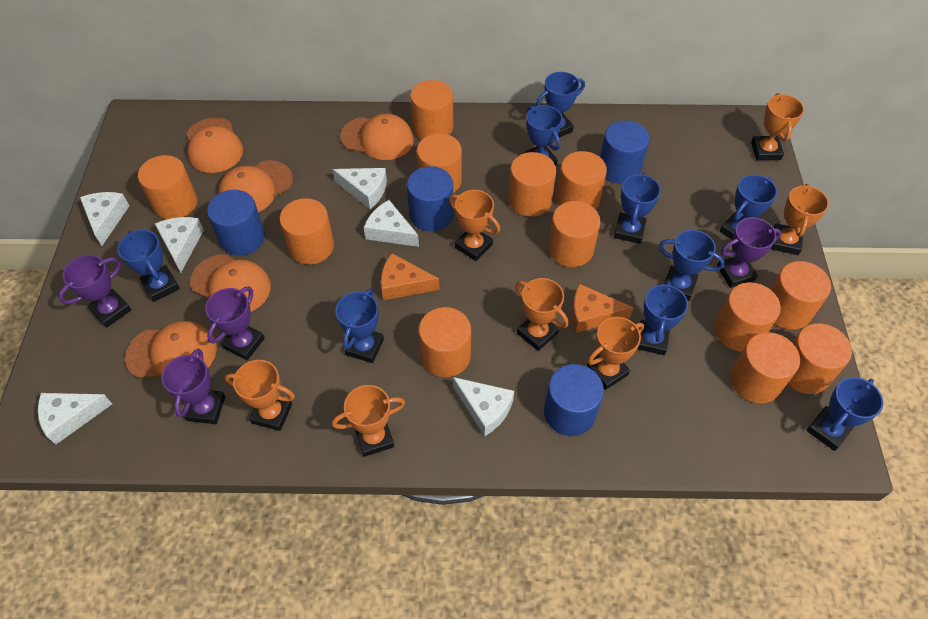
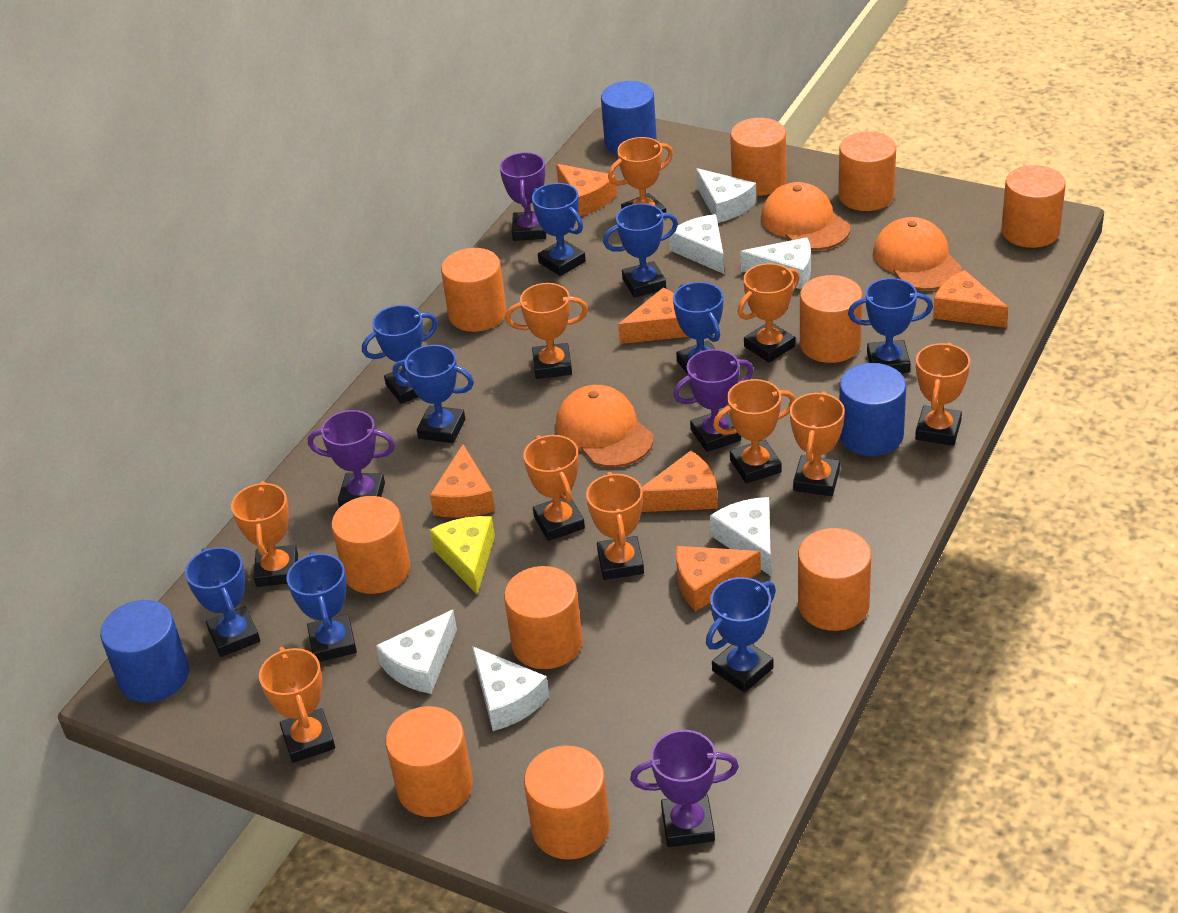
blue cylinder: [207,190,265,256] [407,166,454,231] [544,364,604,436] [600,121,649,184] = 4 -> [100,600,189,703] [601,81,657,154] [839,363,906,456] = 3
orange cap: [125,321,217,378] [186,118,243,173] [190,254,271,312] [218,160,293,212] [340,113,414,160] = 5 -> [556,385,654,467] [761,182,850,250] [873,217,962,290] = 3
orange cheese: [381,253,440,300] [572,284,634,333] = 2 -> [430,445,495,518] [556,164,617,216] [618,288,688,344] [641,450,718,512] [676,546,761,612] [933,270,1008,328] = 6
orange cylinder: [138,155,197,219] [279,198,334,265] [410,80,453,139] [417,133,462,193] [419,307,471,377] [508,152,556,217] [548,201,601,267] [556,151,607,209] [715,282,781,352] [730,332,800,403] [771,261,831,330] [788,323,852,394] = 12 -> [331,496,410,594] [386,706,473,817] [441,248,506,332] [504,566,583,669] [524,745,610,860] [730,118,786,196] [798,528,871,631] [800,275,862,363] [838,132,896,211] [1001,165,1066,248] = 10
orange trophy: [225,360,295,431] [332,385,405,457] [449,190,500,261] [515,278,569,351] [587,317,644,390] [751,93,804,160] [771,184,829,255] = 7 -> [231,481,298,587] [259,647,335,763] [505,283,588,379] [523,435,585,541] [586,472,644,580] [608,137,673,213] [713,379,795,484] [738,263,799,363] [790,391,845,496] [915,343,970,446] = 10
yellow cheese: none = 0 -> [429,516,495,595] = 1

